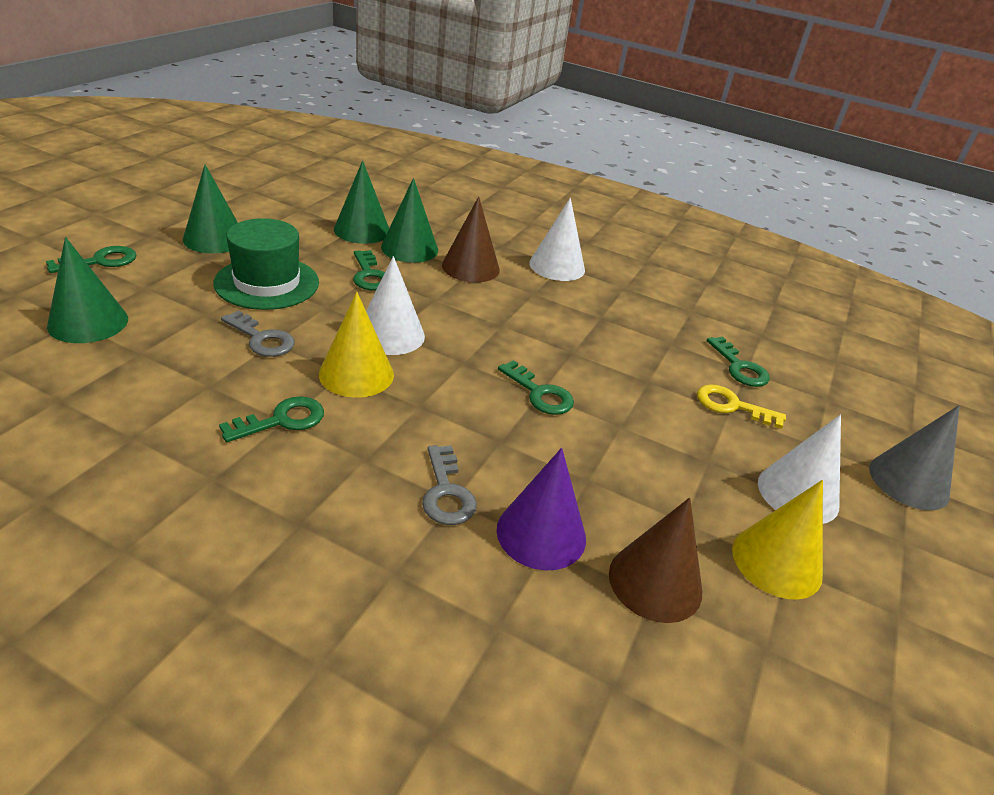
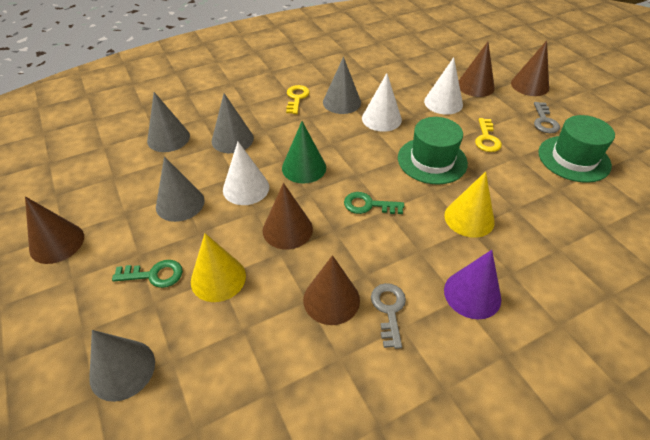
brown cone: [442,196,500,282] [609,497,702,623] = 2 -> [25,196,84,264] [263,183,313,249] [303,255,360,325] [458,42,495,97] [511,41,549,96] = 5
green cone: [47,237,128,343] [183,165,238,253] [334,160,389,244] [381,178,438,263] = 4 -> [282,121,326,184] = 1
green hat: [213,218,319,310] = 1 -> [398,117,468,185] [539,115,615,183] = 2
green key: [46,246,137,273] [219,396,324,442] [353,250,385,290] [498,360,574,415] [707,336,770,387] = 5 -> [112,260,183,288] [344,192,404,214] = 2
grey cone: [869,405,960,510] = 1 -> [89,330,155,402] [147,92,190,152] [156,156,205,222] [211,93,254,153] [323,57,361,114] = 5
yellow key: [697,384,786,429] = 1 -> [286,85,310,114] [475,118,502,152] = 2

